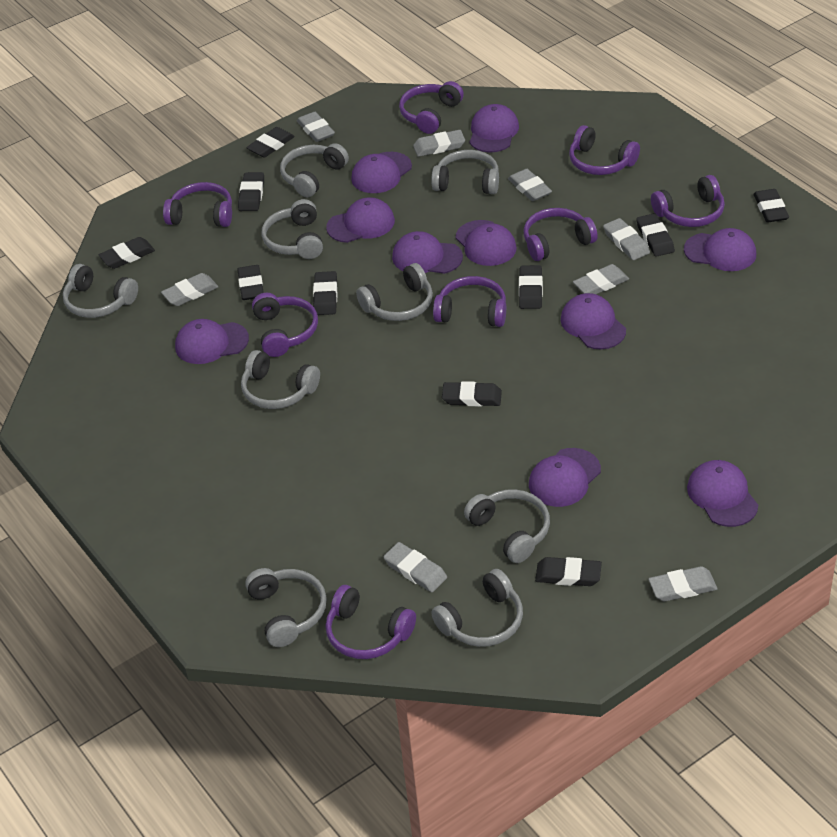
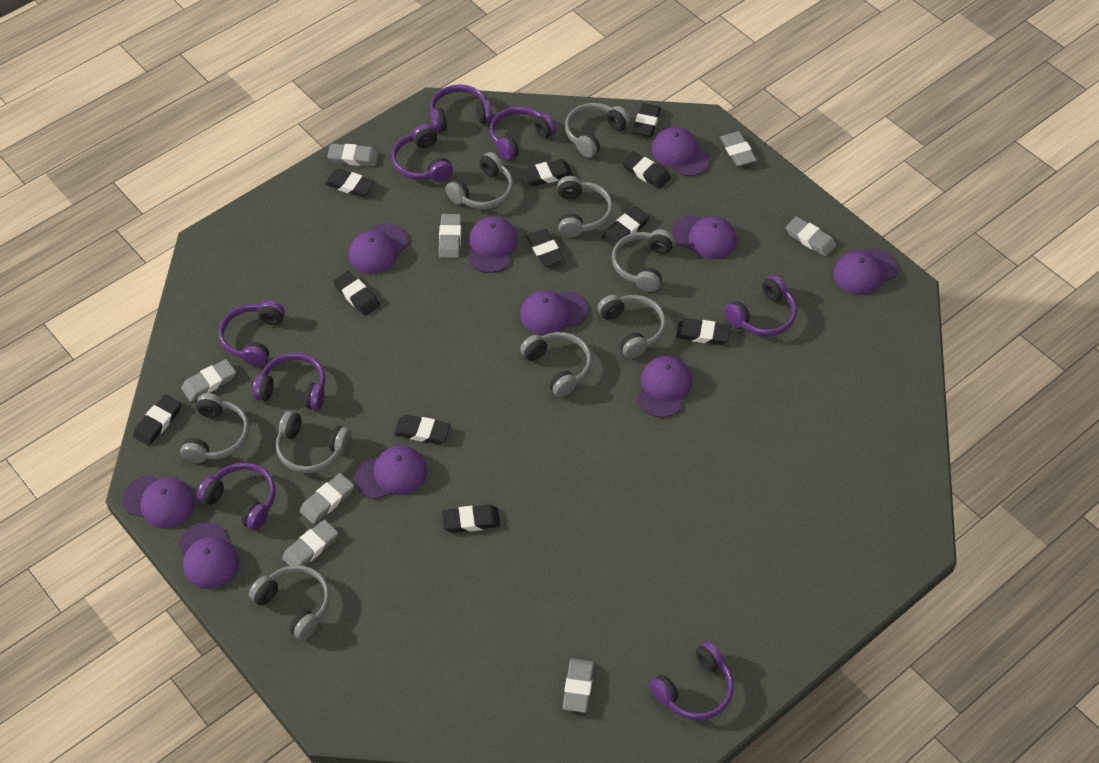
black eraser: [99,237,155,269] [237,265,264,300] [238,172,264,211] [246,127,295,158] [313,271,337,315] [442,381,502,406] [519,265,543,309] [535,557,602,586] [636,213,675,257] [754,189,789,222] = 10 -> [133,394,181,446] [325,168,375,197] [333,271,380,316] [394,415,451,444] [442,505,500,533] [522,159,573,186] [526,229,565,267] [602,206,649,247] [622,151,671,189] [632,103,661,137] [676,318,731,345] = 11

